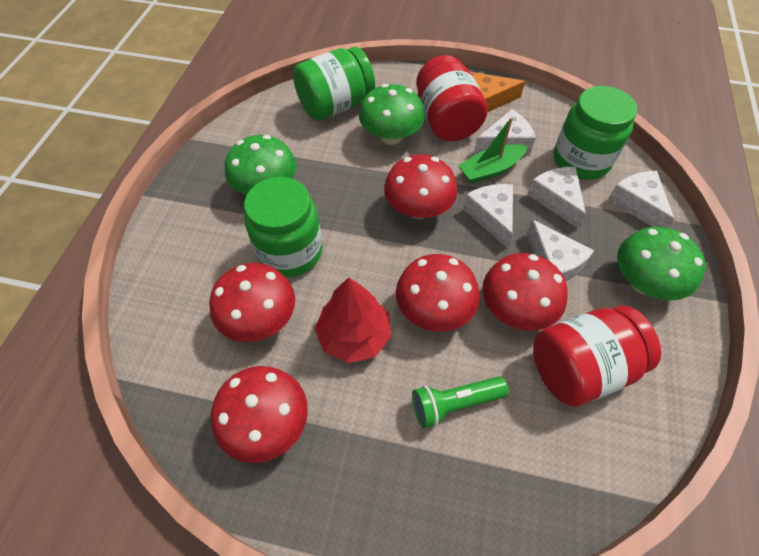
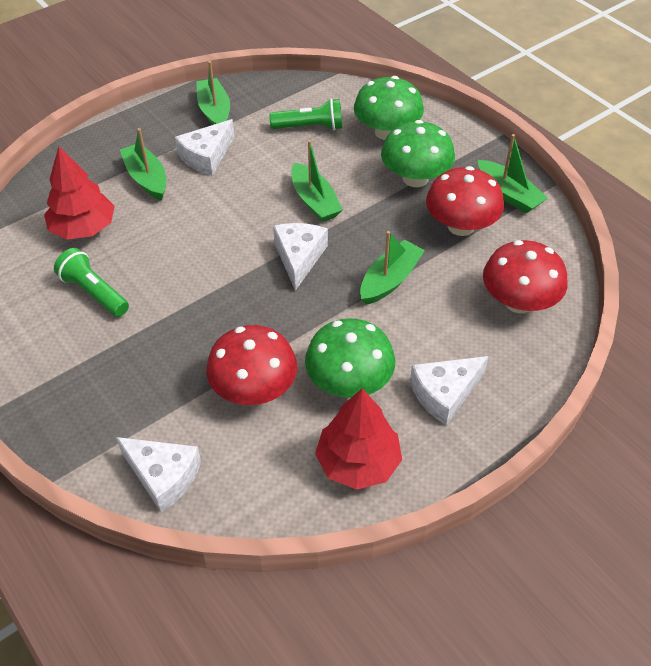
green boat: [458,117,527,184] = 1 -> [120,128,166,201] [196,61,230,125] [291,140,343,222] [360,231,425,305] [478,134,548,214] = 5
green flashlight: [412,376,509,428] = 1 -> [54,248,129,317] [269,98,342,130] = 2
green jar: [244,177,323,277] [293,47,375,121] [554,86,637,180] = 3 -> none = 0
orange cheese: [472,72,525,112] = 1 -> none = 0
red jar: [416,55,488,141] [533,306,661,407] = 2 -> none = 0
red mushroom: [209,263,295,342] [211,366,308,463] [384,155,457,219] [396,254,480,332] [482,253,568,331] = 5 -> [206,325,297,405] [426,166,504,236] [483,240,568,313] = 3
red tree: [315,277,391,363] = 1 -> [44,146,115,239] [315,388,402,490] = 2
white cheese: [463,184,513,248] [474,109,536,154] [526,219,594,281] [527,167,586,229] [608,171,675,228] = 5 -> [116,437,201,512] [175,119,234,176] [273,223,328,291] [410,356,489,425] = 4

